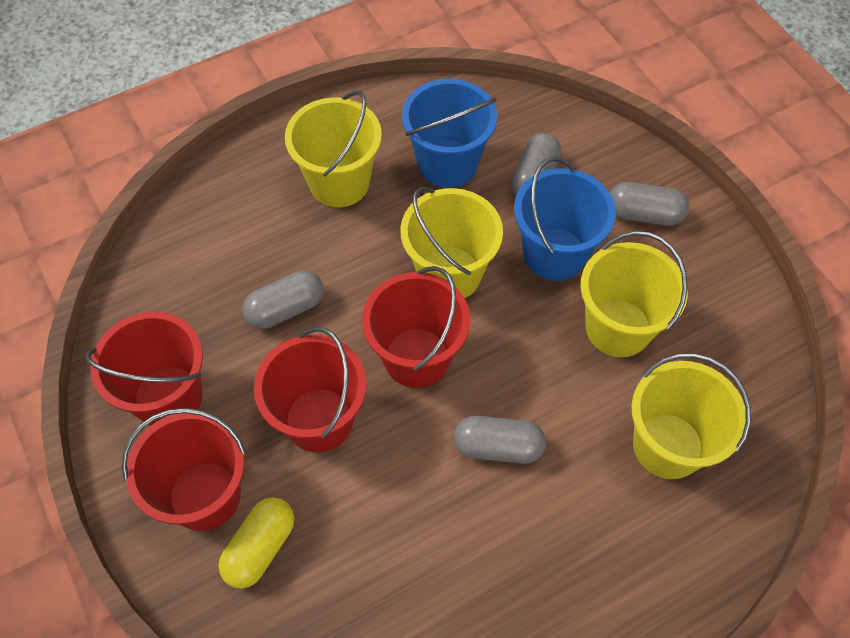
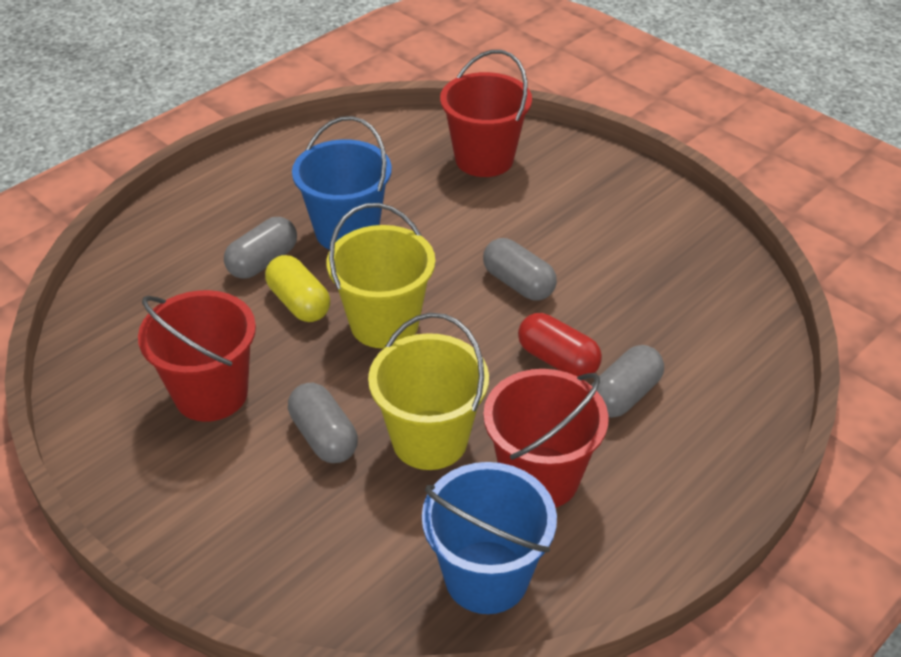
red bucket: [85,312,203,426] [122,408,246,531] [254,327,367,452] [362,266,470,388] = 4 -> [138,290,256,422] [440,50,532,177] [483,369,609,508] = 3
red capsule: none = 0 -> [518,313,602,377] = 1
yellow bucket: [285,90,382,207] [400,187,503,298] [580,231,688,357] [631,353,751,479] = 4 -> [326,203,435,349] [368,313,489,470] = 2

